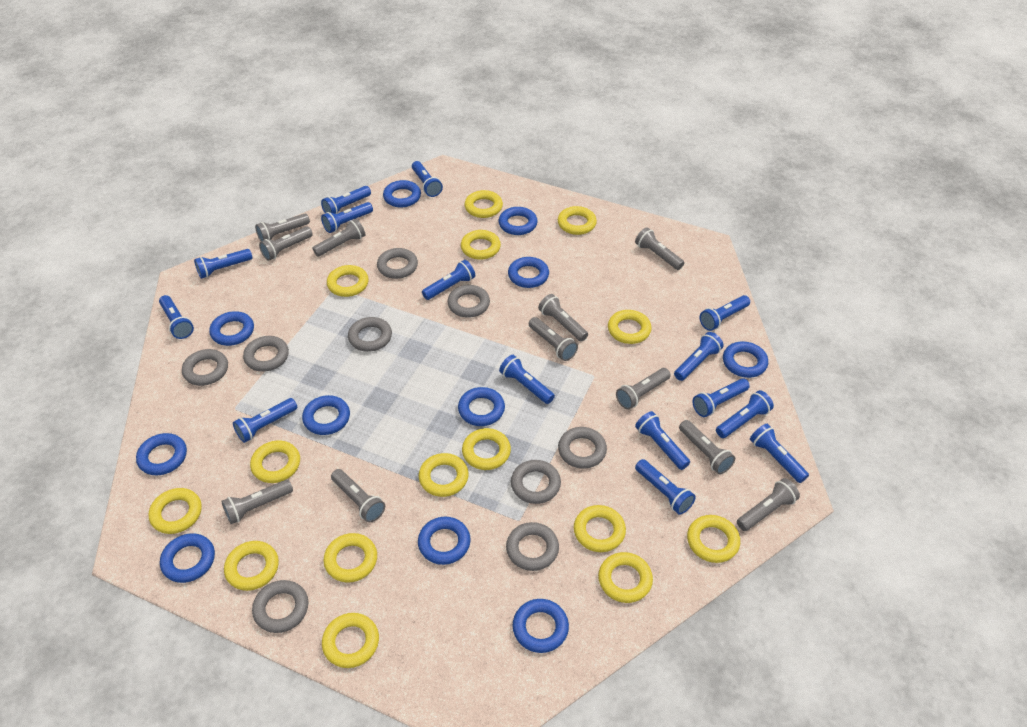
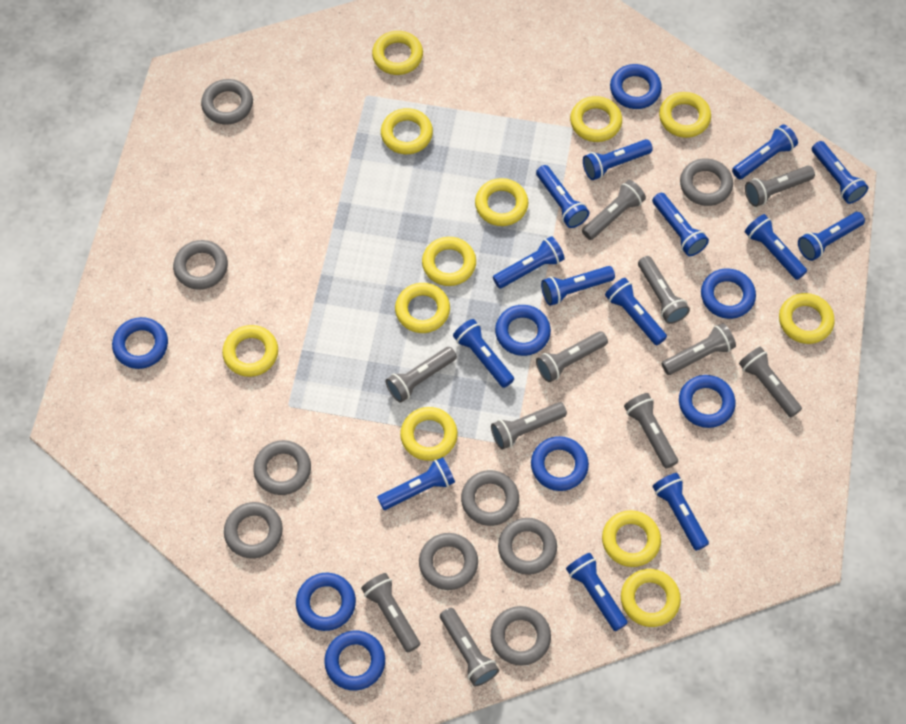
blue flashlight: [159,295,194,339] [194,249,253,279] [233,398,297,443] [321,186,371,214] [321,202,373,233] [412,161,443,197] [422,260,475,300] [499,355,555,404] [635,411,690,470] [635,459,696,515] [674,332,724,381] [692,378,750,417] [700,295,750,331] [716,390,774,438] [750,424,809,483] = 15 -> [377,457,455,510] [453,319,514,388] [493,236,565,288] [536,165,589,228] [541,266,615,306] [566,553,628,631] [583,139,653,180] [605,278,667,345] [652,193,709,256] [652,473,709,551] [732,124,798,179] [745,214,807,280] [798,212,865,261] [812,141,869,204] = 14
blue ring: [136,433,187,475] [160,533,215,583] [209,311,254,346] [302,395,350,435] [383,180,421,207] [418,517,471,565] [458,387,505,426] [499,207,538,235] [508,257,549,288] [512,599,569,653] [723,341,768,378] = 11 -> [112,317,168,369] [296,573,356,631] [324,630,385,691] [495,305,551,356] [531,436,589,491] [610,64,662,109] [679,375,736,428] [701,269,756,319] = 8
yellow ring: [149,488,202,534] [224,541,279,591] [250,440,300,483] [322,613,379,668] [324,533,377,583] [327,265,369,297] [419,453,469,497] [461,230,501,260] [462,428,511,470] [465,190,503,218] [558,206,597,235] [574,505,626,552] [598,552,653,603] [608,310,652,344] [687,515,740,563] = 15 -> [222,325,278,377] [372,31,423,75] [381,108,433,154] [395,283,450,333] [400,407,458,461] [422,237,476,286] [475,178,528,226] [570,96,622,142] [602,510,661,567] [621,569,681,627] [659,92,711,138] [779,293,835,344] = 12

